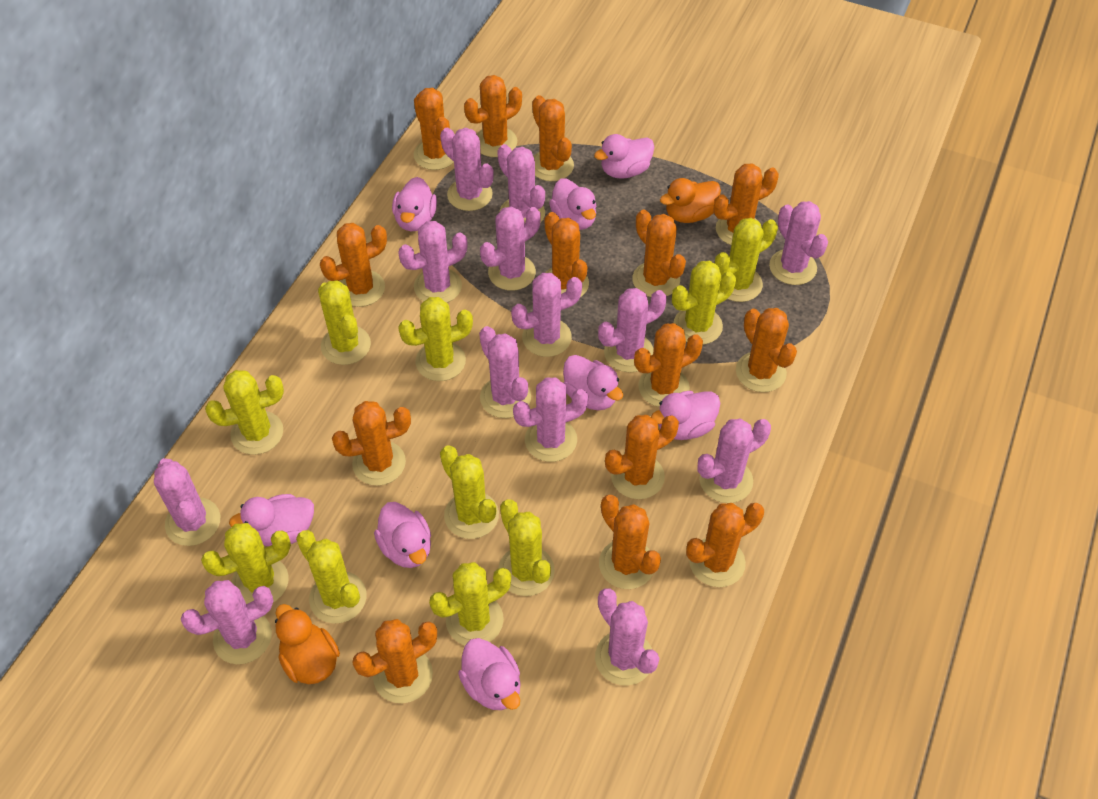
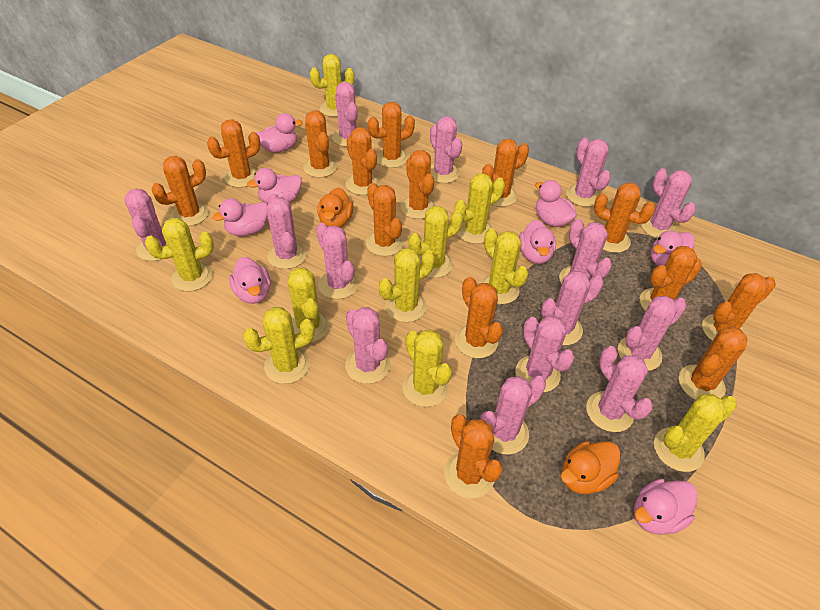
pink cactus: [154,458,220,546] [181,580,273,664] [398,221,468,303] [440,128,494,211] [479,326,531,418] [480,206,541,291] [497,144,545,223] [511,273,582,357] [513,377,588,462] [595,588,660,686] [598,288,667,373] [697,418,771,503] [769,201,828,285] = 13 -> [124,189,167,261] [267,193,307,269] [316,223,359,299] [332,82,358,147] [345,307,390,384] [430,116,462,183] [481,376,546,455] [515,316,575,392] [541,271,603,345] [559,219,612,284] [566,138,611,207] [586,346,653,432] [618,296,687,371] [641,168,696,239] = 14

